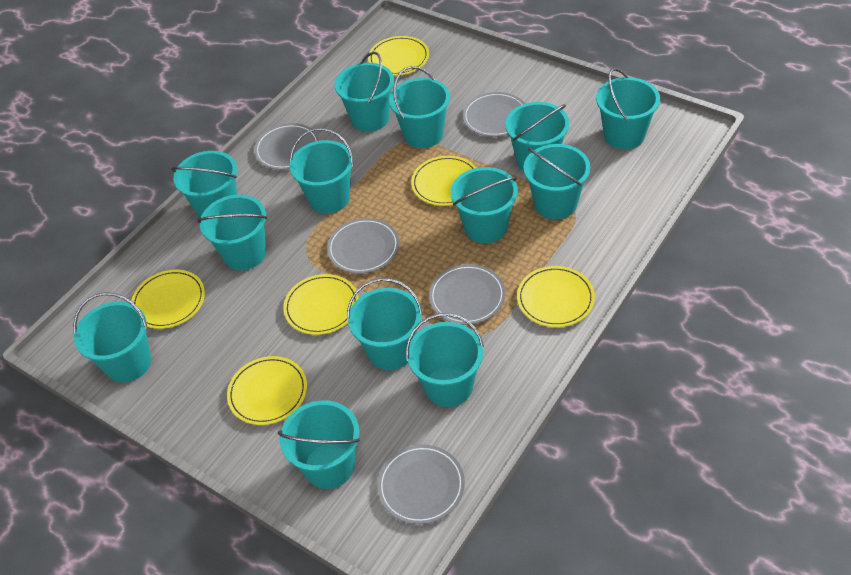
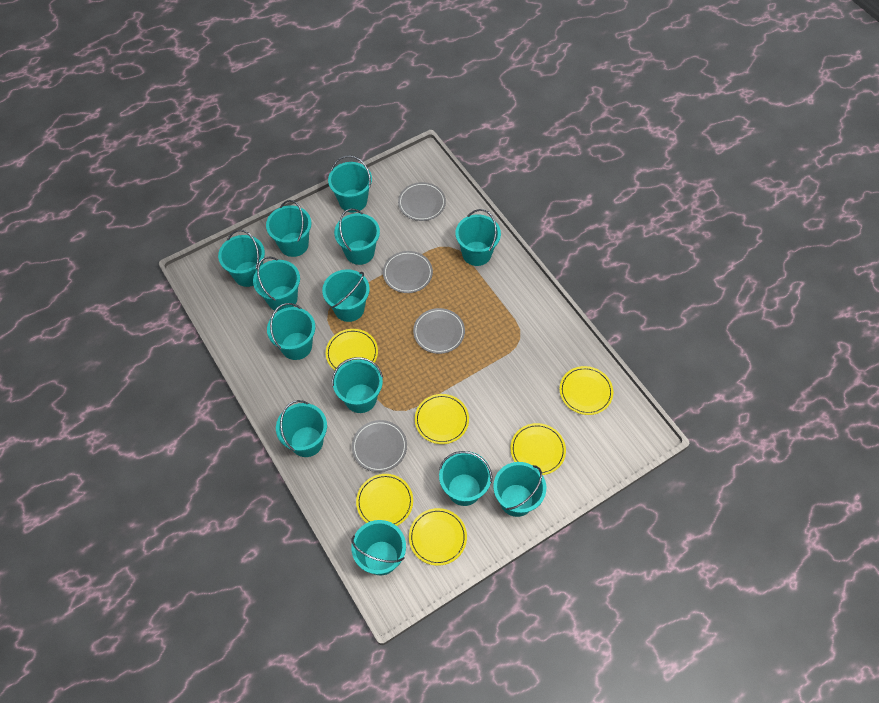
grey plate: [254,123,319,170] [327,218,399,273] [377,445,465,524] [429,264,505,325] [463,92,525,137] = 5 -> [352,420,407,472] [383,251,433,293] [398,182,446,221] [413,308,465,354] = 4

